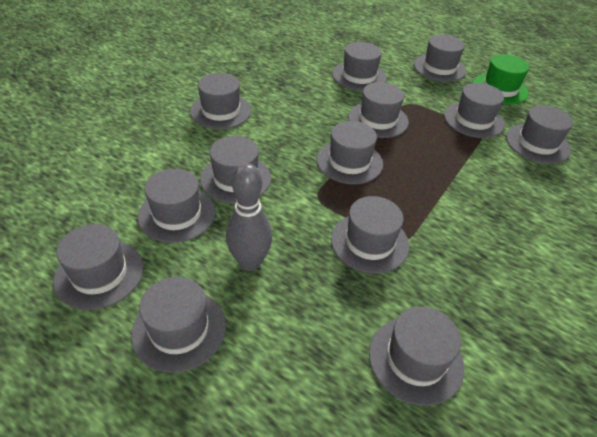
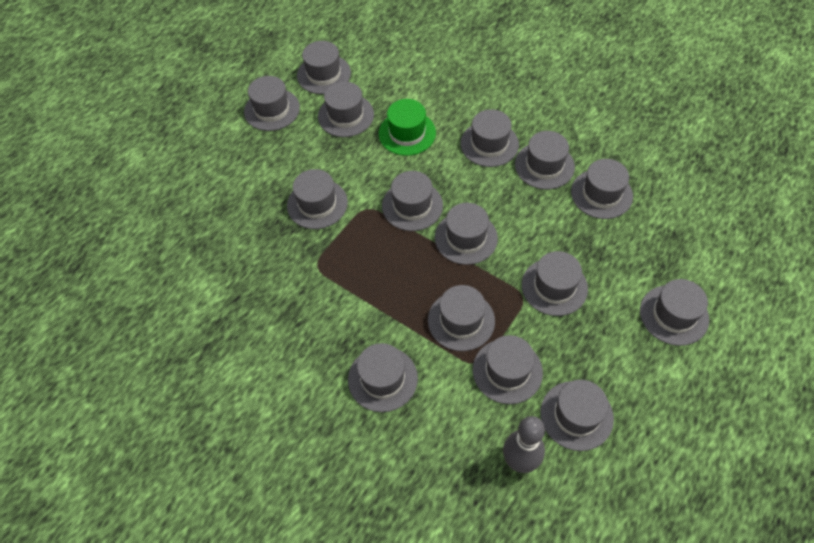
grey hat: [53,224,144,310] [131,277,226,373] [138,169,215,243] [190,73,251,129] [200,136,271,203] [317,121,383,184] [331,196,409,274] [332,42,387,91] [348,82,409,138] [369,307,464,406] [414,35,466,82] [444,83,505,138] [506,105,573,164] = 13 -> [244,76,300,131] [287,169,348,229] [297,41,351,94] [318,81,374,137] [348,343,418,412] [382,171,443,231] [428,285,495,351] [435,203,498,265] [460,109,519,167] [473,335,543,404] [515,131,575,190] [522,251,588,316] [540,380,614,451] [571,159,633,219] [640,279,709,346] = 15

